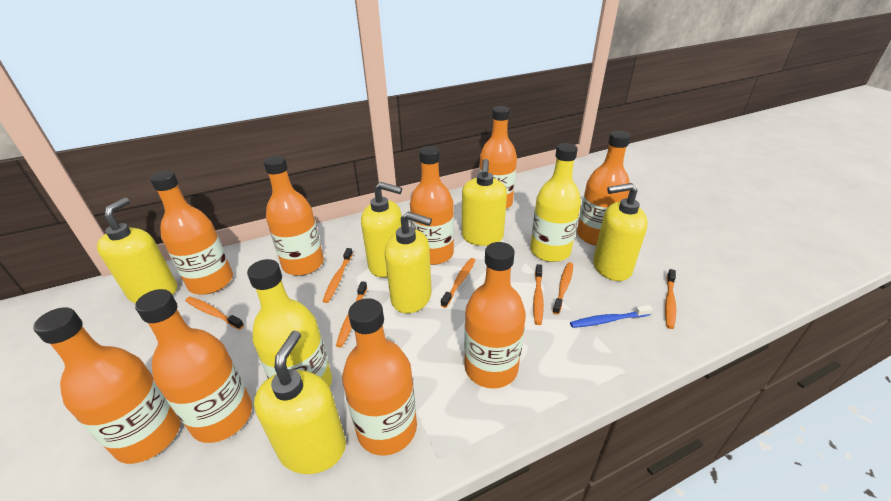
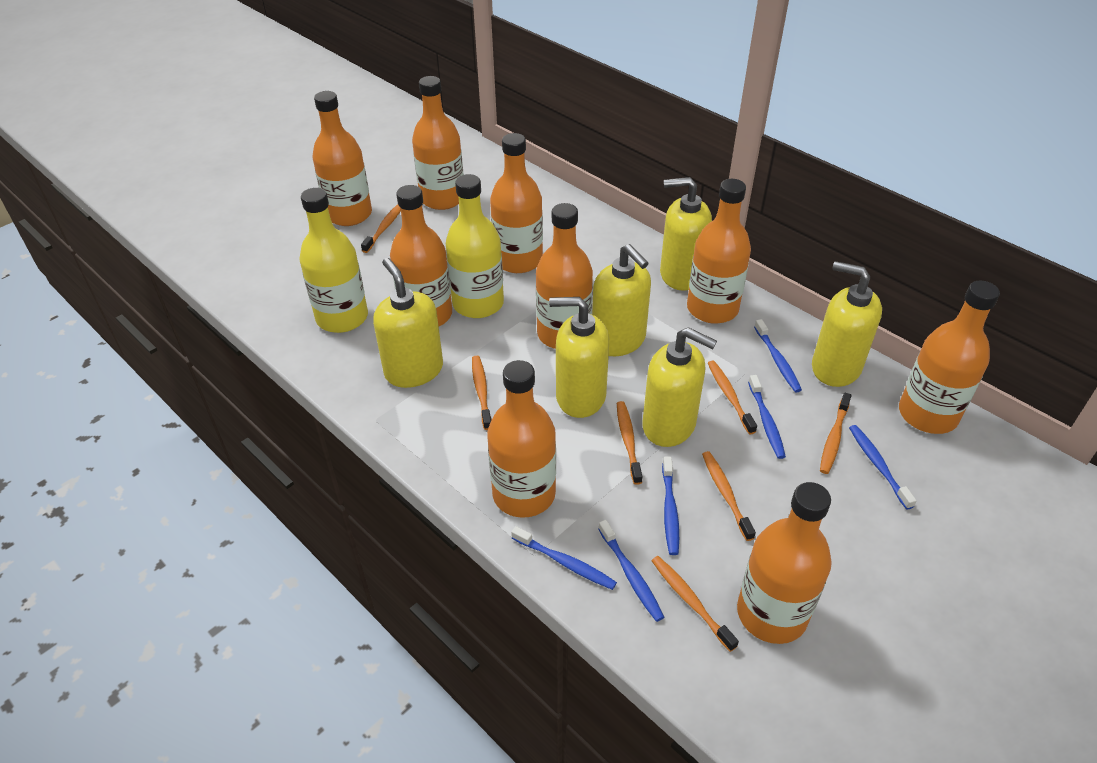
blue toothbrush: [570,305,653,328] = 1 -> [511,526,617,590] [598,520,664,622] [662,457,679,555] [748,375,786,459] [754,319,802,392] [849,425,917,510] = 6

